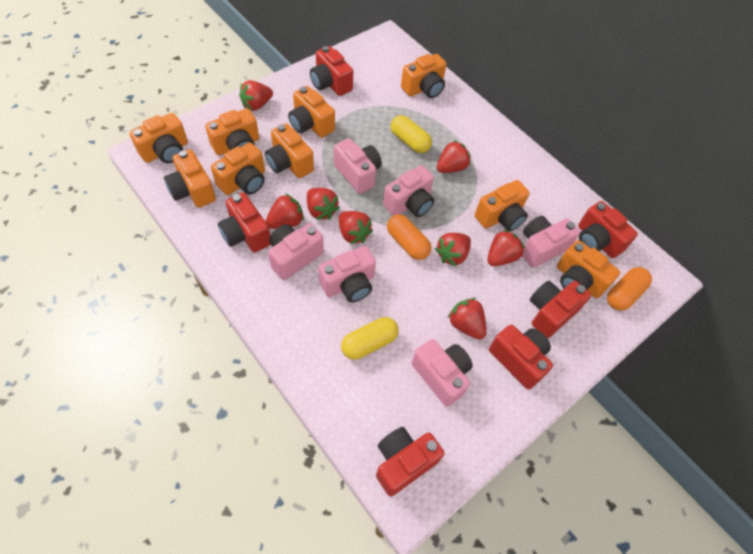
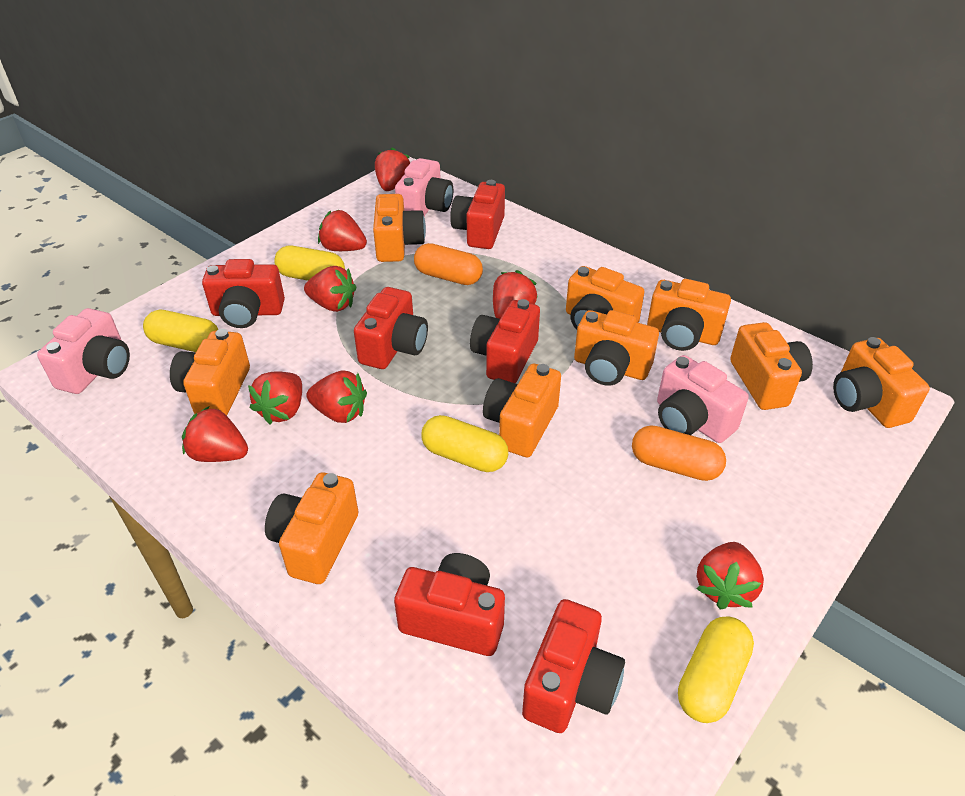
pink camera: [268,223,324,280] [318,246,376,303] [334,138,382,194] [383,165,434,217] [411,339,473,407] [522,216,580,268] = 6 -> [37,308,130,394] [395,158,453,216] [657,355,749,443] = 3
yellow capsule: [341,317,399,360] [391,115,432,153] = 2 -> [143,310,218,352] [274,246,345,281] [421,415,508,472] [678,617,754,723] = 4

